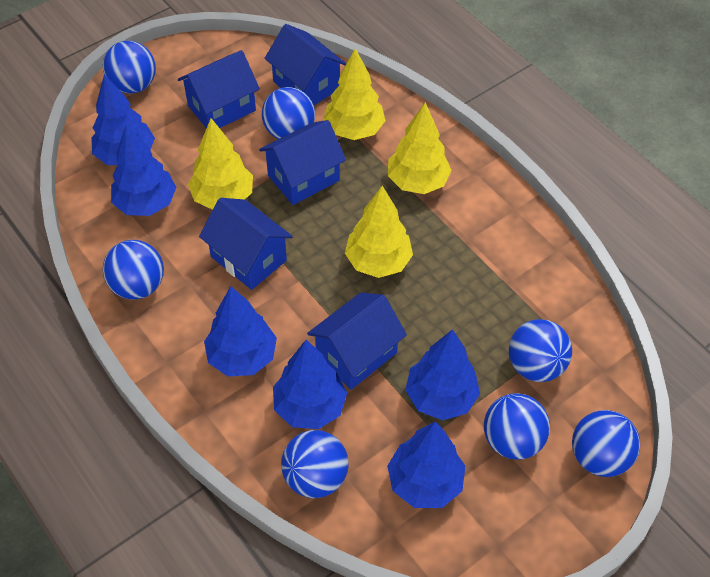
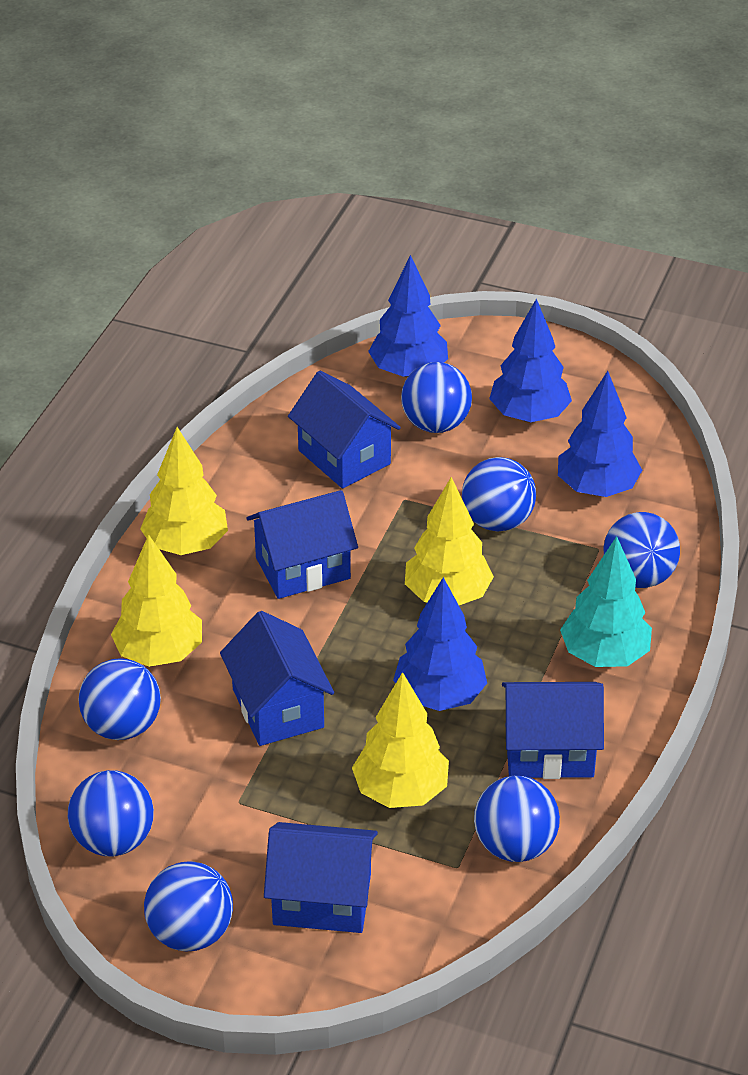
blue tree: [91,74,155,165] [111,125,177,216] [204,286,277,376] [273,340,347,429] [387,421,465,508] [405,329,480,420] = 6 -> [368,255,448,378] [393,577,487,711] [489,299,572,422] [558,371,642,497] = 4
turquoise tree: none = 0 -> [560,536,652,667] = 1

